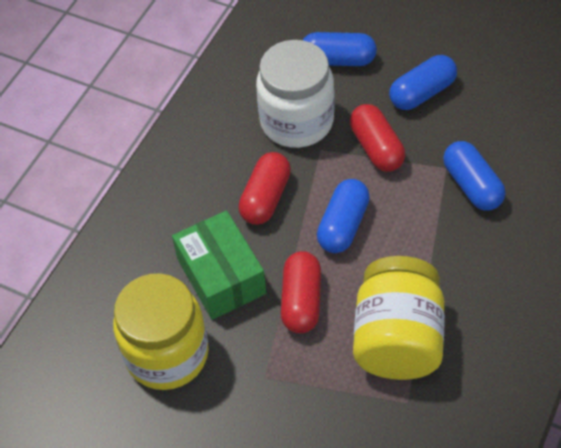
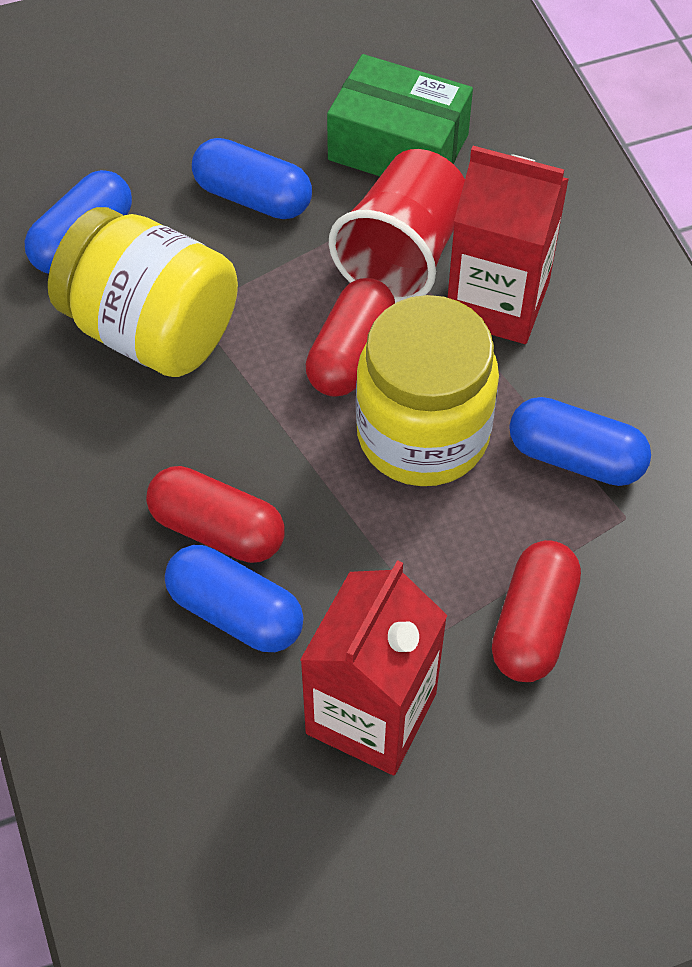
red carton: none = 0 -> [300,560,447,775] [447,146,569,344] = 2
red cup: none = 0 -> [329,149,465,303] = 1
white jar: [256,40,334,148] = 1 -> none = 0

